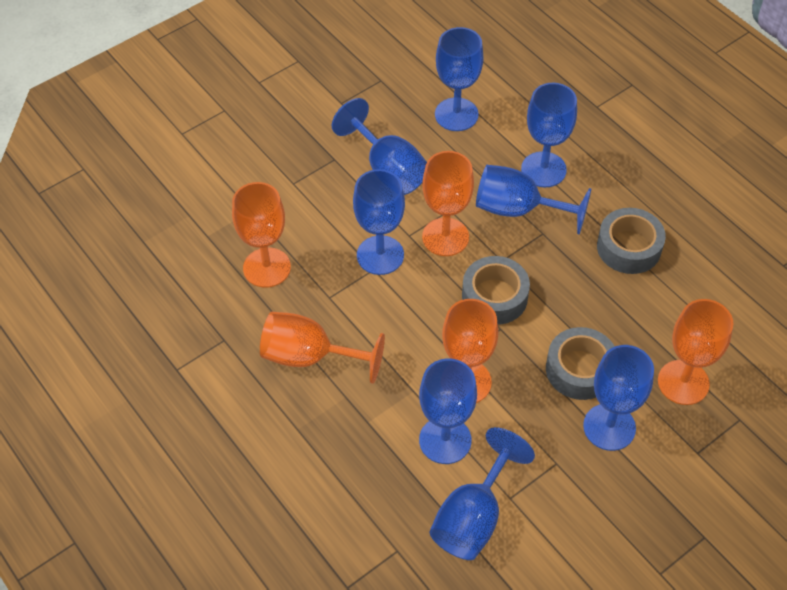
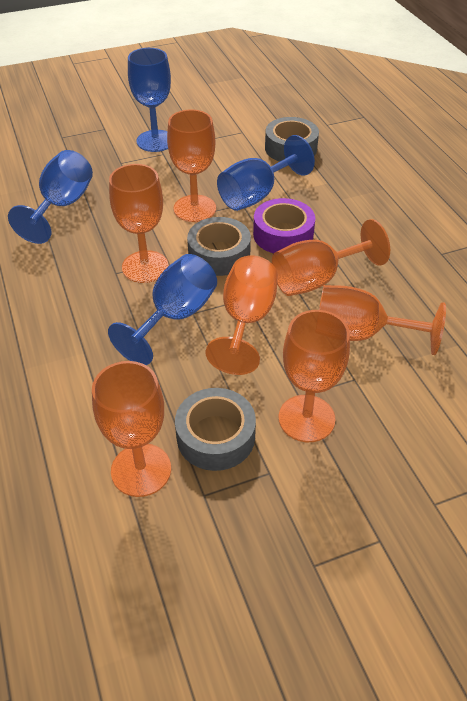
blue goblet: [332,98,427,195] [353,169,405,275] [419,359,477,464] [430,427,535,560] [435,27,484,131] [476,165,591,234] [521,83,577,188] [583,345,654,451] = 8 -> [8,150,93,244] [108,254,217,365] [128,48,171,152] [217,135,315,211] = 4
orange goblet: [232,182,291,288] [260,312,385,384] [422,151,474,256] [442,299,499,403] [658,299,733,405] = 5 -> [92,361,171,497] [109,164,169,283] [167,109,216,222] [205,255,278,375] [272,219,390,296] [278,310,350,442] [319,285,446,355] = 7
purple tape: none = 0 -> [253,198,316,253] = 1

